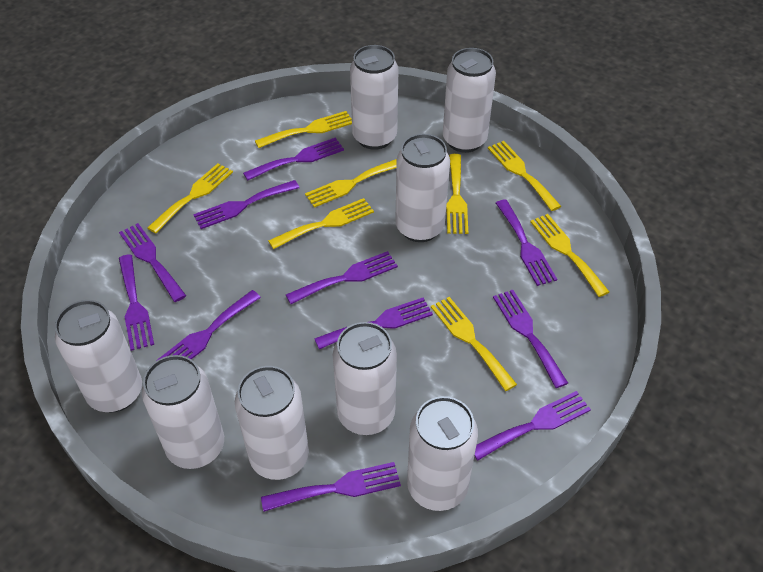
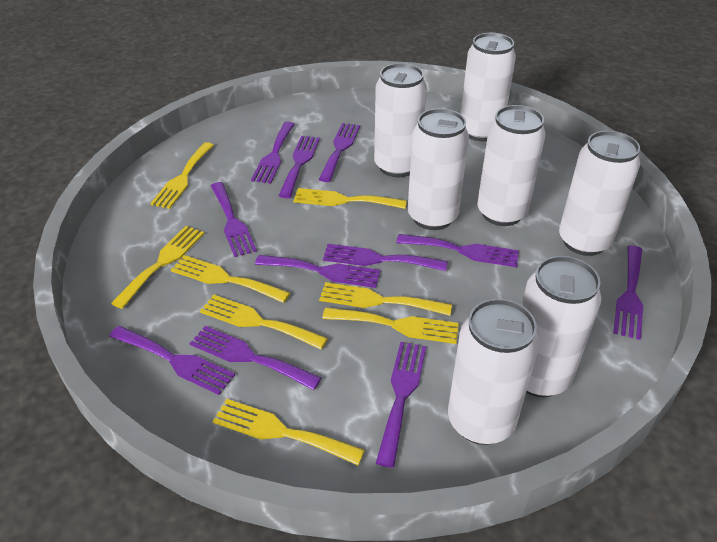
white can: [55,300,142,412] [142,355,224,469] [235,366,309,480] [333,322,397,435] [350,45,399,150] [395,134,450,242] [407,396,478,511] [443,48,496,153] = 8 -> [374,63,427,177] [408,108,469,230] [448,299,539,445] [461,33,516,141] [477,105,546,226] [522,256,601,398] [559,131,640,256] = 7

